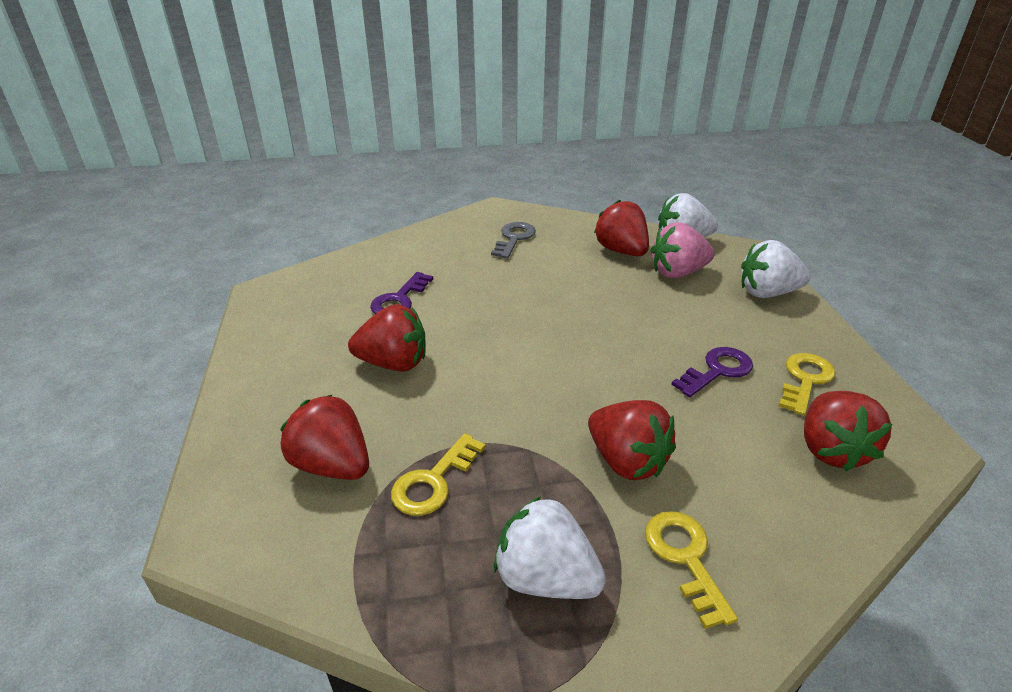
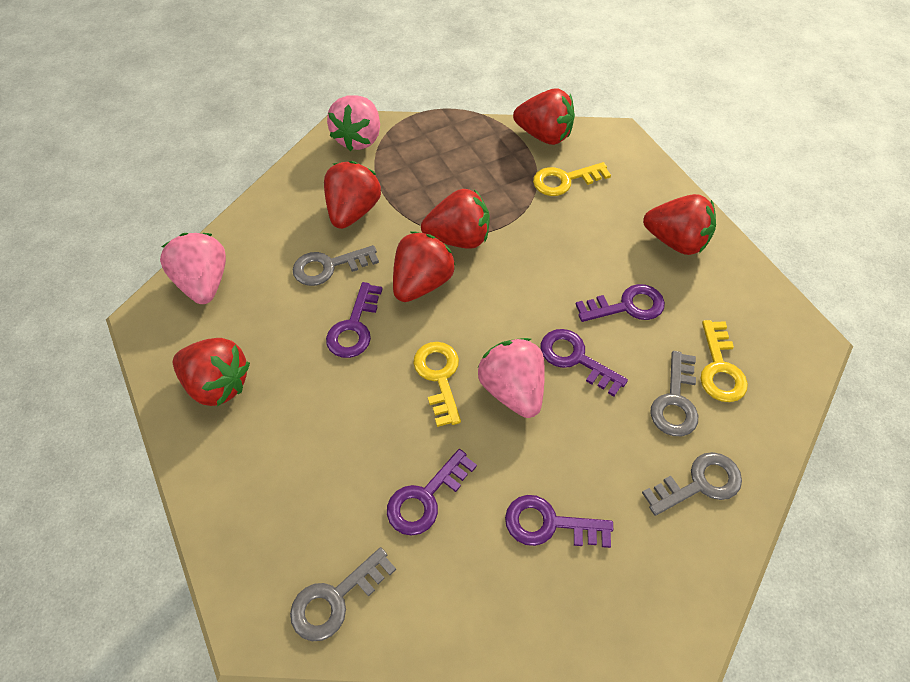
grey key: [491,222,536,258] = 1 -> [290,547,396,641] [292,245,379,286] [642,452,742,516] [650,351,698,436] = 4
pink strawberry: [651,222,715,279] = 1 -> [160,233,226,304] [327,95,380,151] [478,338,545,418] = 3
purple key: [370,272,433,314] [671,347,753,397] = 2 -> [326,282,383,358] [387,449,477,536] [505,495,613,548] [540,329,628,396] [575,284,665,322] = 5
red strawberry: [280,394,369,480] [348,304,426,372] [588,400,676,480] [594,200,649,256] [804,391,892,471] = 5 -> [173,338,250,406] [324,161,381,229] [393,232,455,302] [421,189,490,249] [513,88,575,145] [643,194,716,255] = 6
white strawberry: [494,496,606,599] [658,193,718,238] [741,240,811,298] = 3 -> none = 0

